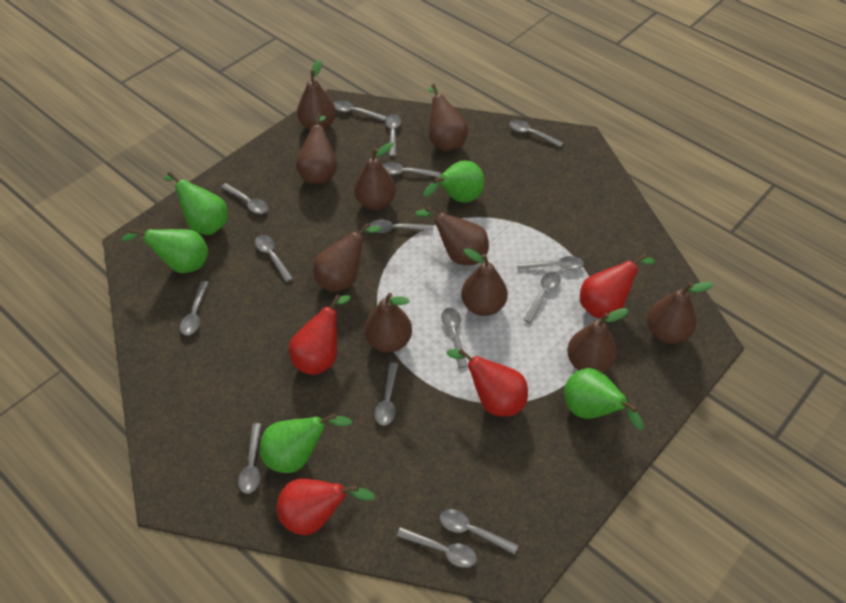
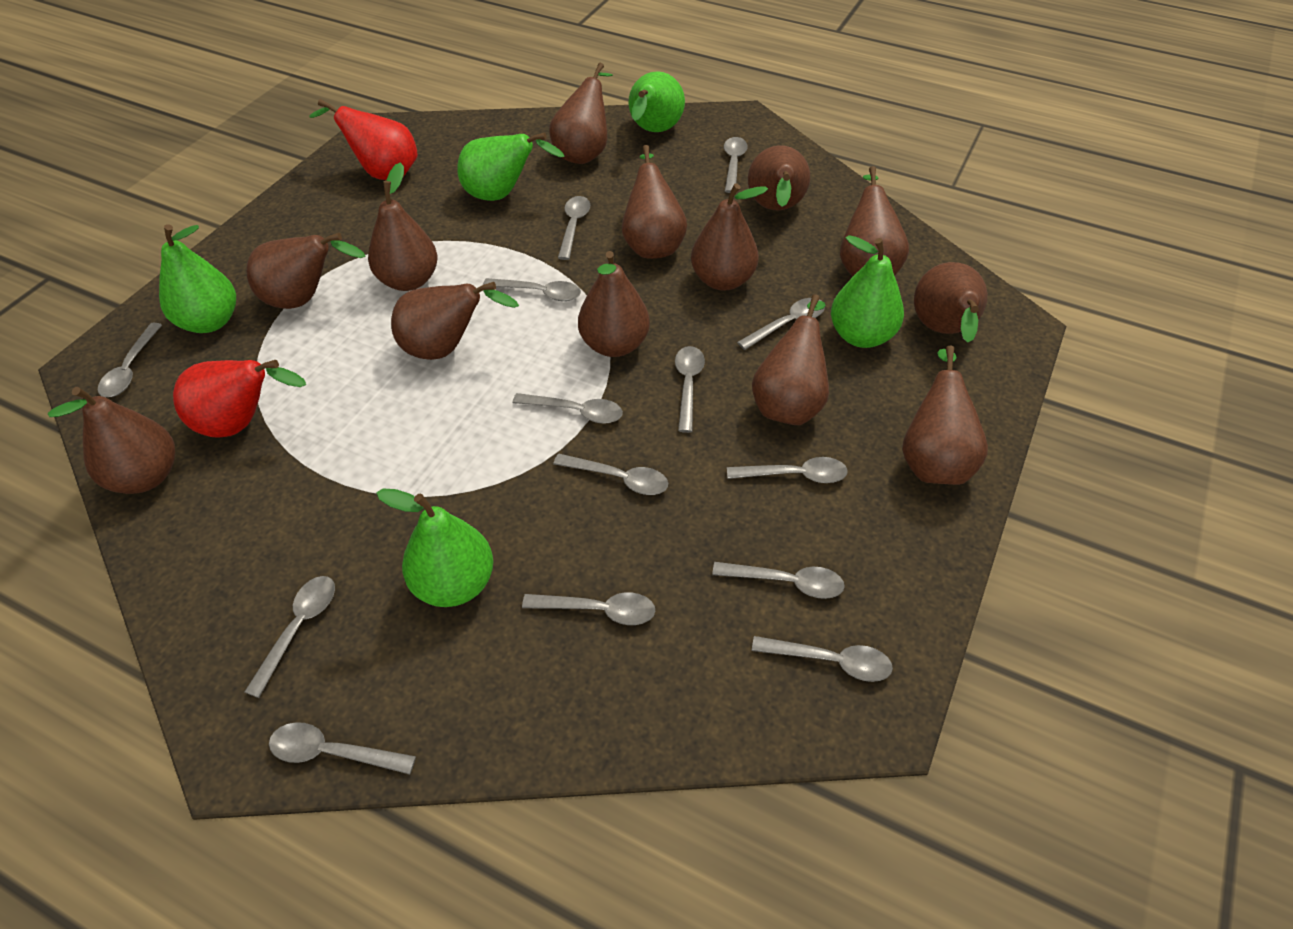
brown pear: [296,113,337,184] [297,59,336,130] [313,223,381,292] [354,142,396,210] [364,293,412,353] [415,207,489,265] [428,84,468,151] [461,249,508,316] [567,308,628,373] [647,282,713,344] = 10 -> [48,387,175,494] [247,233,365,309] [368,162,438,291] [391,282,519,360] [549,62,613,164] [578,251,650,357] [622,145,687,259] [691,183,768,291] [748,145,810,210] [752,294,829,425] [840,166,909,277] [902,346,988,485] [914,262,987,343] = 13
grey spoon: [180,281,209,335] [221,183,268,214] [238,423,262,494] [255,235,293,282] [333,100,387,121] [370,219,433,233] [374,362,398,426] [383,162,441,178] [385,114,401,157] [397,527,477,568] [440,509,519,554] [441,308,467,368] [510,120,563,147] [517,256,584,270] [523,272,561,323] = 15 -> [98,323,162,397] [245,576,335,698] [269,722,416,774] [483,278,581,301] [513,393,623,424] [522,592,655,625] [553,454,668,495] [558,196,590,260] [675,346,705,433] [712,562,845,599] [724,137,748,193] [727,457,848,483] [737,298,825,350] [752,636,893,682] = 14
red pear: [276,479,375,535] [289,294,351,375] [447,349,528,417] [580,254,655,318] = 4 -> [173,360,306,438] [309,99,418,180] = 2

